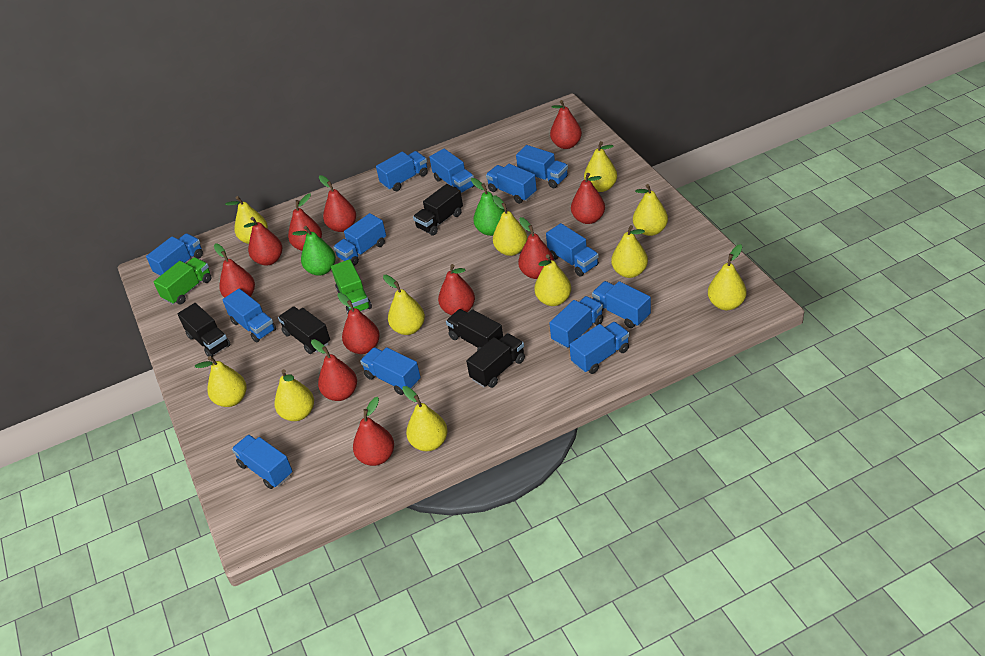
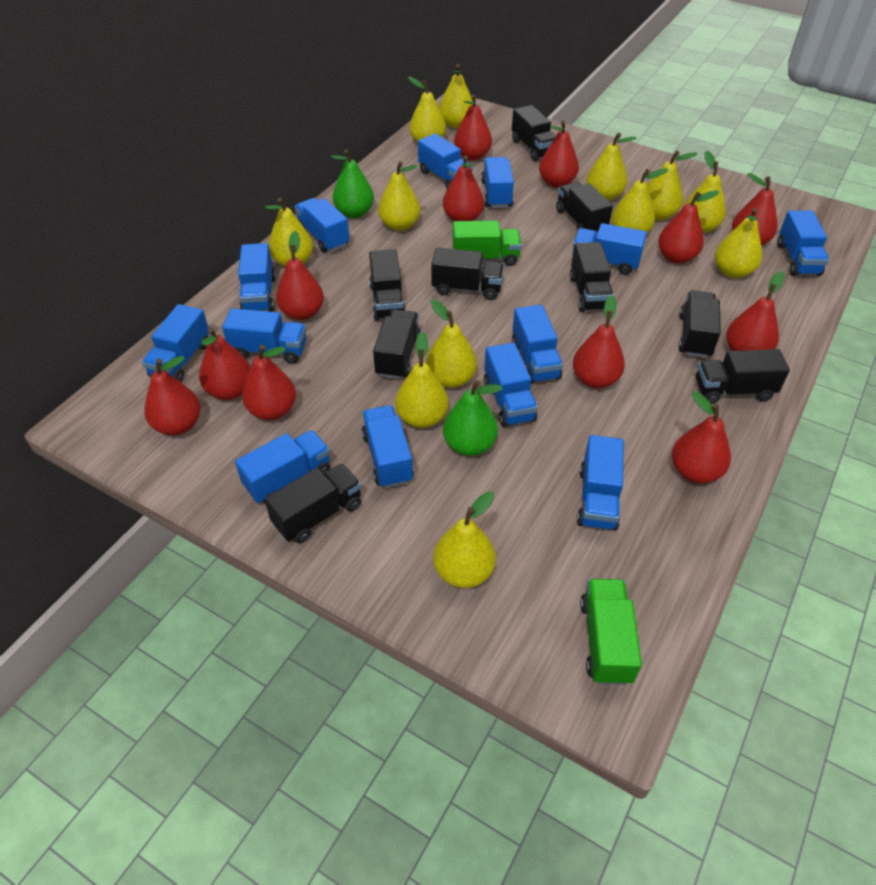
black truck: [178,303,231,357] [278,307,330,354] [413,184,463,235] [446,309,503,351] [466,333,525,388] = 5 -> [264,463,362,543] [369,249,406,321] [373,309,421,379] [431,248,504,300] [512,105,556,161] [556,182,613,234] [570,242,614,312] [679,290,721,358] [696,349,790,404] = 9
red pear: [214,244,255,298] [244,217,282,265] [288,193,322,251] [311,339,357,401] [319,175,356,232] [337,293,380,354] [353,397,394,466] [438,264,475,315] [518,217,554,279] [550,100,582,149] [571,173,605,224] = 11 -> [144,356,201,435] [199,327,251,400] [242,345,296,420] [276,231,324,320] [443,155,484,221] [454,94,492,161] [539,120,579,188] [573,295,625,388] [658,190,720,264] [672,391,731,484] [726,271,785,351] [732,173,777,246] = 12
yellow pear: [195,356,247,407] [225,196,268,244] [274,369,314,421] [383,275,425,335] [402,386,448,451] [493,195,527,256] [534,254,571,306] [584,141,617,192] [611,225,648,278] [633,184,668,236] [708,244,747,310] = 11 -> [265,198,313,267] [378,161,420,231] [395,332,449,428] [408,77,446,143] [426,300,477,388] [433,492,496,588] [439,64,473,128] [587,132,637,201] [612,168,668,233] [647,150,698,220] [683,151,726,233] [715,208,762,278] = 12

